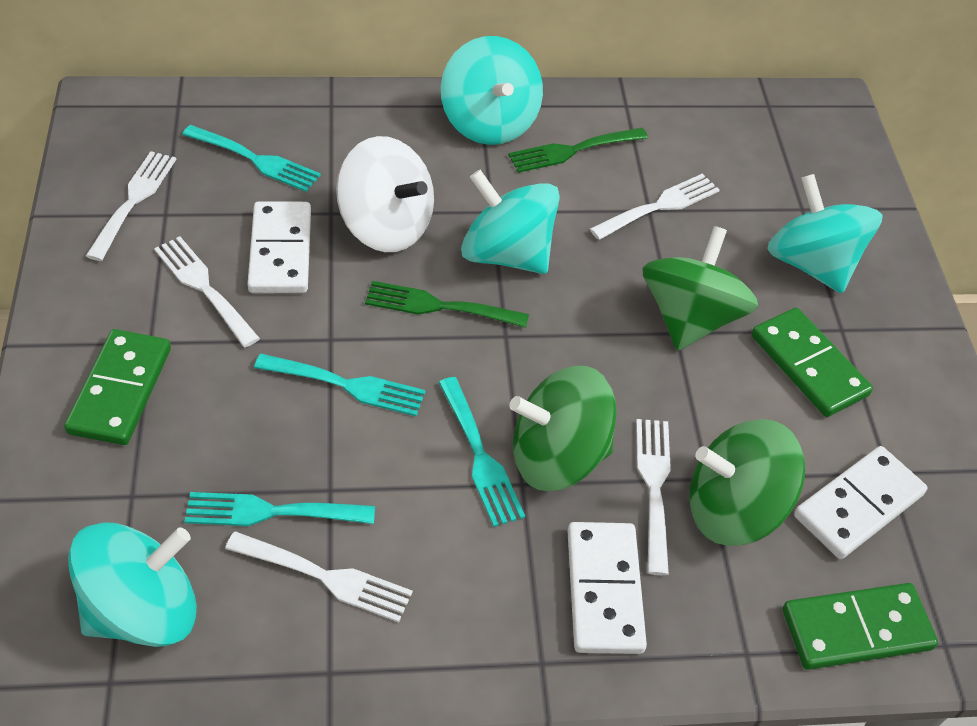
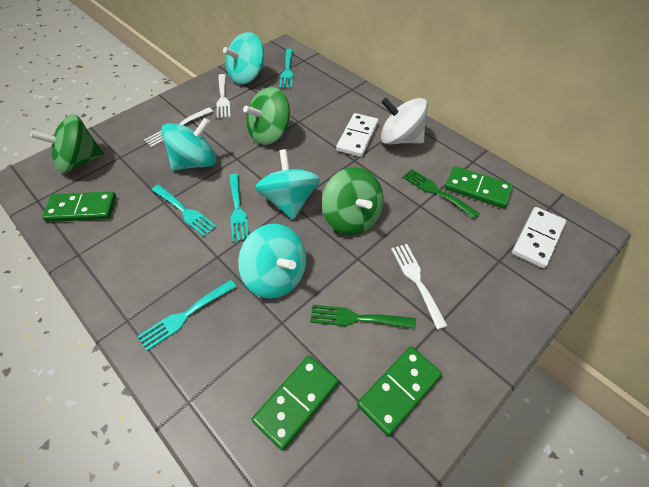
green domino: [64,329,171,445] [752,308,873,417] [783,583,938,670] = 3 -> [42,192,116,222] [252,356,339,450] [357,346,442,436] [445,166,513,209] = 4
white domino: [247,201,311,293] [568,522,647,654] [794,446,928,559] = 3 -> [336,113,379,157] [512,207,566,268] = 2
white fork: [86,151,176,261] [154,236,260,347] [225,531,413,622] [590,173,719,240] [636,419,671,575] = 5 -> [144,108,213,147] [217,74,231,119] [391,244,448,330] = 3

